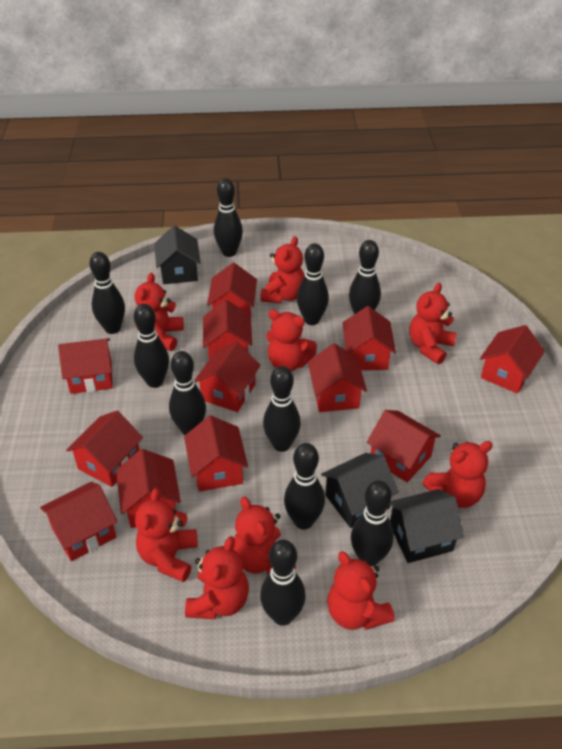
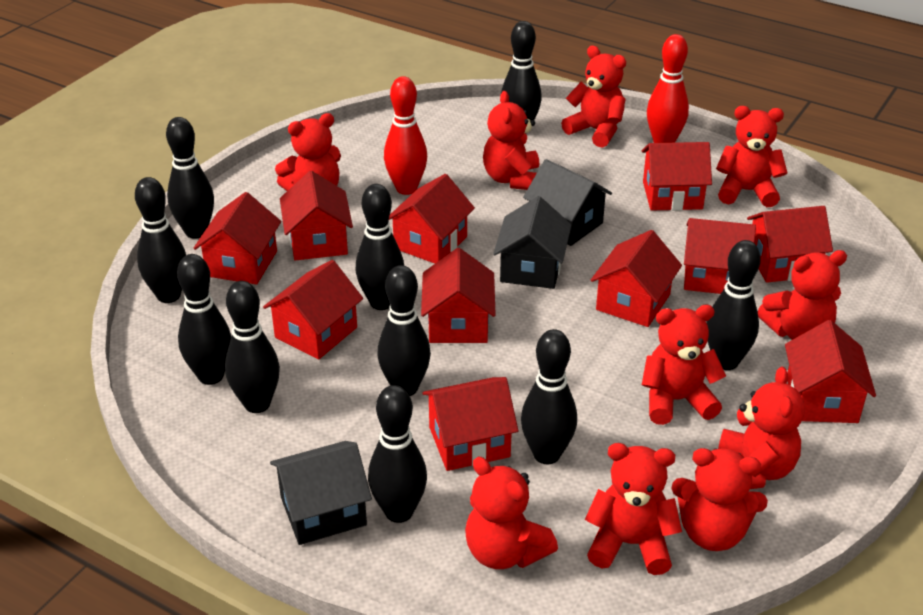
red bowling pin: none = 0 -> [384,76,427,195] [647,34,689,143] = 2
red house: [40,482,117,561] [58,338,113,394] [66,411,143,487] [116,449,181,528] [184,415,248,492] [194,342,261,412] [203,300,253,359] [207,263,257,315] [308,343,367,412] [342,306,396,370] [367,410,441,482] [480,325,545,394] = 12 -> [193,192,281,285] [263,260,363,360] [280,171,353,261] [389,174,475,263] [421,248,496,343] [422,377,519,471] [591,230,682,327] [642,142,712,211] [684,218,756,294] [747,206,833,283] [785,320,876,423] = 11
red teddy bear: [135,273,184,351] [135,488,198,582] [185,536,249,619] [233,497,296,574] [261,236,305,303] [266,310,317,371] [327,551,395,630] [410,283,457,364] [422,441,493,508] = 9 -> [275,113,341,191] [465,457,558,569] [483,91,539,190] [561,46,626,148] [585,443,682,575] [642,305,726,425] [671,448,768,551] [716,106,788,207] [718,367,805,489] [758,250,847,340] = 10

